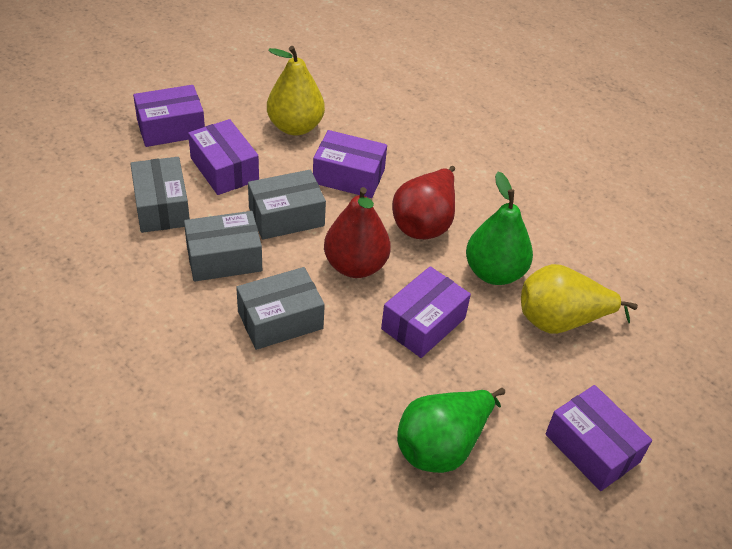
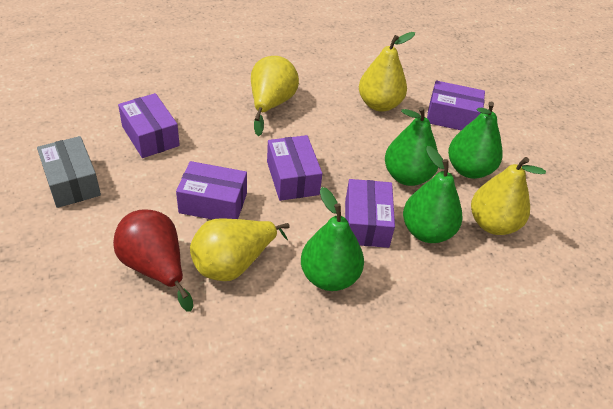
green pear: [397,388,505,473] [466,172,533,285] = 2 -> [301,187,364,291] [385,107,438,186] [403,146,463,243] [448,102,503,179] = 4
grey box: [130,157,190,233] [184,211,262,282] [236,267,325,350] [248,170,326,240] = 4 -> [37,136,101,208] = 1
red pear: [324,187,391,278] [392,166,455,239] = 2 -> [113,210,193,311] = 1
yellow pear: [267,46,325,136] [521,264,638,334] = 2 -> [190,218,290,281] [251,56,299,136] [359,32,415,112] [471,157,546,235] = 4

